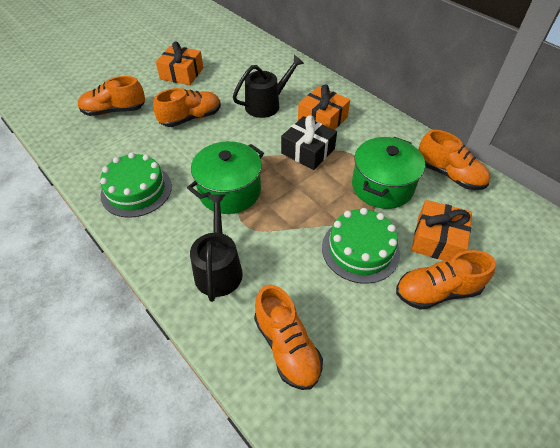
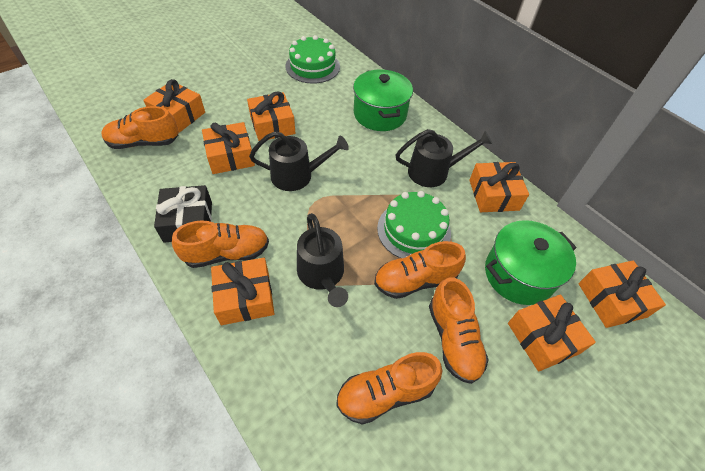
black watering can: [190,194,243,302] [233,55,304,118] = 2 -> [249,131,349,191] [297,213,348,307] [396,129,492,187] = 3
orange gift: [156,41,203,85] [298,85,350,130] [411,200,472,261] = 3 -> [143,79,205,133] [202,122,255,174] [211,258,275,325] [247,91,296,141] [469,162,529,212] [508,294,596,371] [578,261,666,328] = 7

